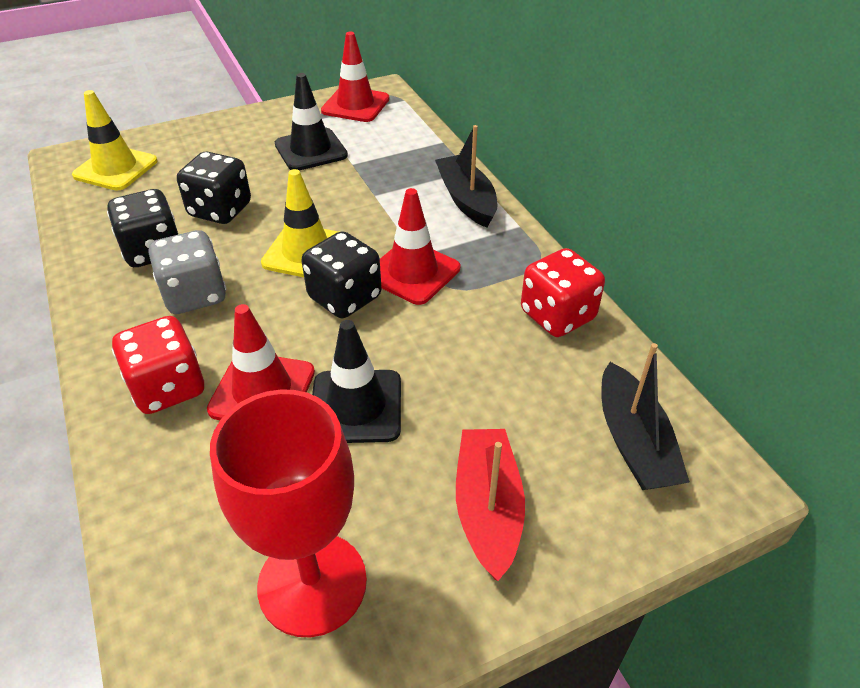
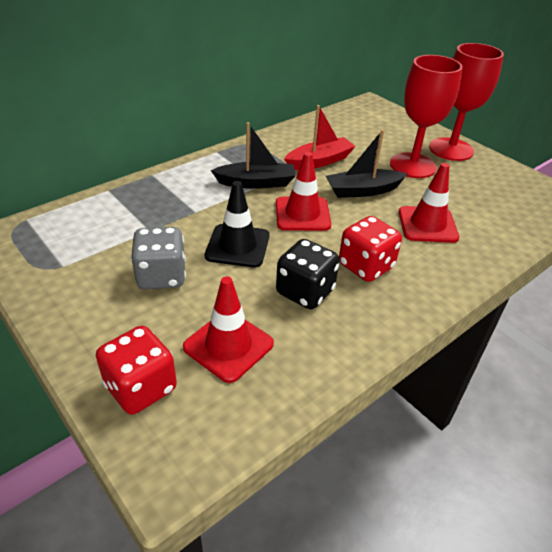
black dice: [107,189,178,267] [177,151,251,224] [302,231,382,318] = 3 -> [276,239,340,309] = 1
black traffic cone: [275,73,348,171] [312,320,401,443] = 2 -> [205,181,269,268] = 1
red goblet: [210,389,367,637] = 1 -> [390,55,463,178] [429,43,504,161] = 2
yellow traffic cone: [72,90,158,190] [261,169,339,277] = 2 -> none = 0

